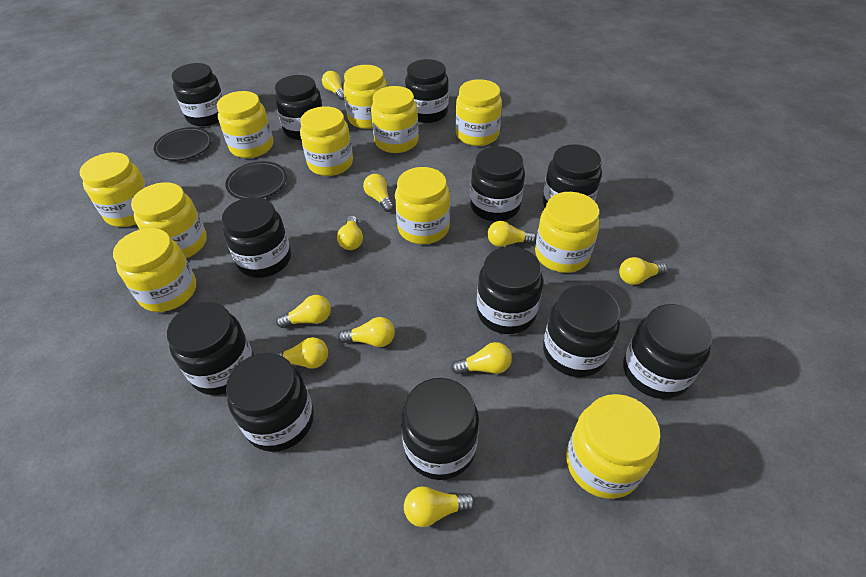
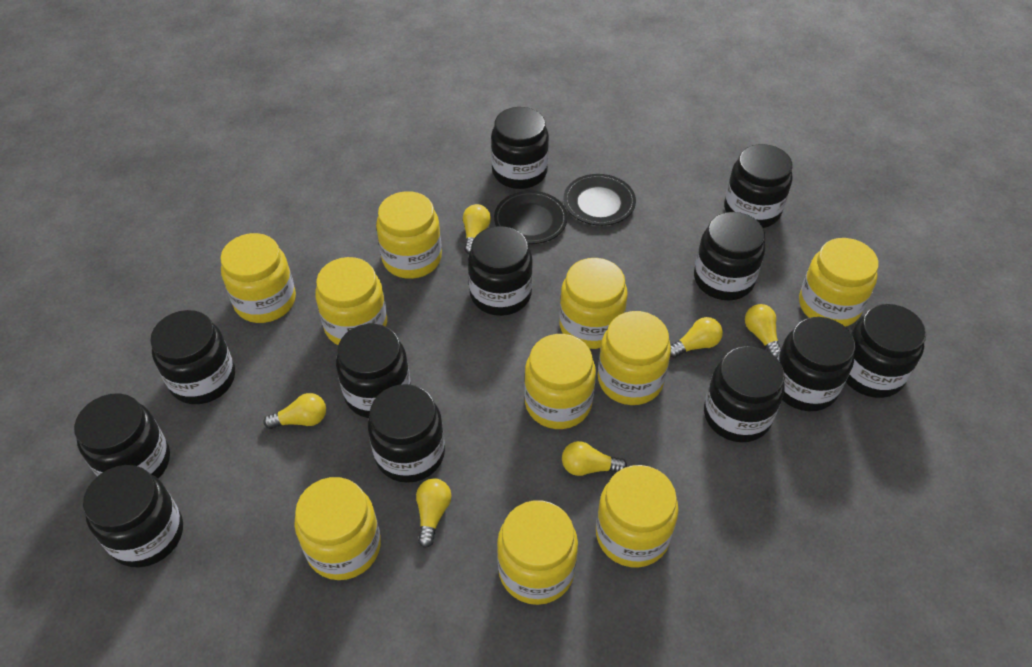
yellow jar: [80,152,148,227] [113,228,196,312] [131,182,207,258] [217,91,273,158] [300,106,353,176] [343,65,387,129] [371,86,419,153] [395,167,450,244] [456,79,502,146] [535,192,600,273] [566,394,661,499] = 11 -> [220,233,296,323] [294,477,381,580] [315,257,387,345] [376,191,442,279] [497,500,578,605] [524,334,596,429] [559,258,628,349] [596,465,679,568] [598,311,671,405] [799,238,879,327] = 10
yellow light bulb: [275,337,328,369] [276,295,331,328] [322,71,344,100] [337,216,363,250] [338,317,395,347] [363,174,394,212] [404,486,475,527] [451,342,512,374] [487,221,536,247] [619,257,668,285] = 10 -> [264,393,326,429] [416,478,451,548] [463,204,491,254] [562,441,627,476] [670,317,723,358] [745,304,781,358] = 6

